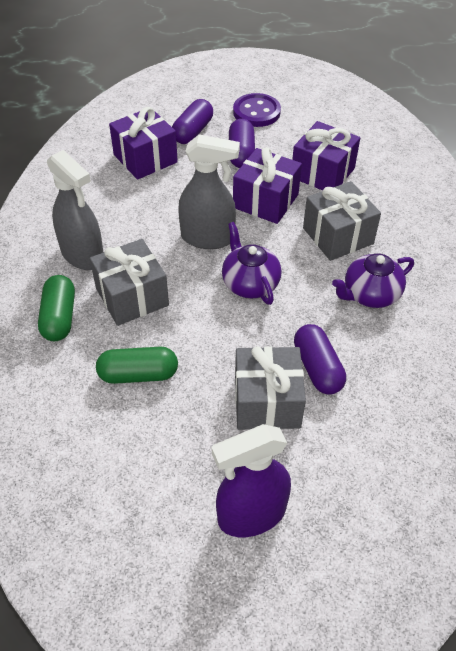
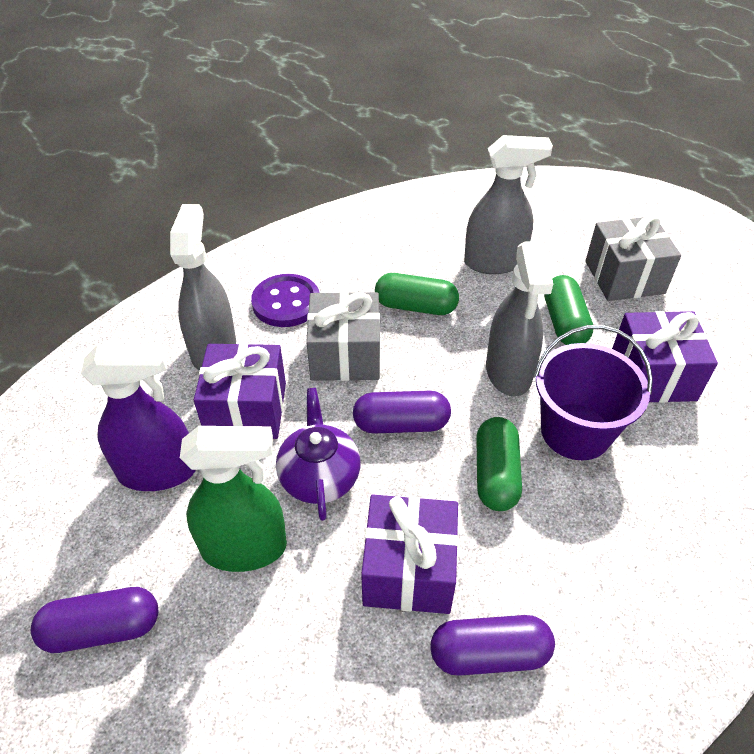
green capsule: [38,275,75,341] [96,347,178,384] = 2 -> [375,273,459,315] [476,417,522,511] [544,275,593,345] = 3
green spray bottle: none = 0 -> [180,426,287,572] = 1
grey gift: [90,239,169,326] [235,346,306,430] [303,181,381,261] = 3 -> [306,291,380,381] [585,215,681,301] = 2
grey spray bottle: [47,150,104,270] [178,134,240,249] = 2 -> [170,204,236,371] [464,135,553,274] [486,241,553,397] = 3
purple bucket: none = 0 -> [534,325,653,460] = 1
purple teapot: [222,222,282,305] [332,253,414,308] = 2 -> [276,388,360,521] = 1

